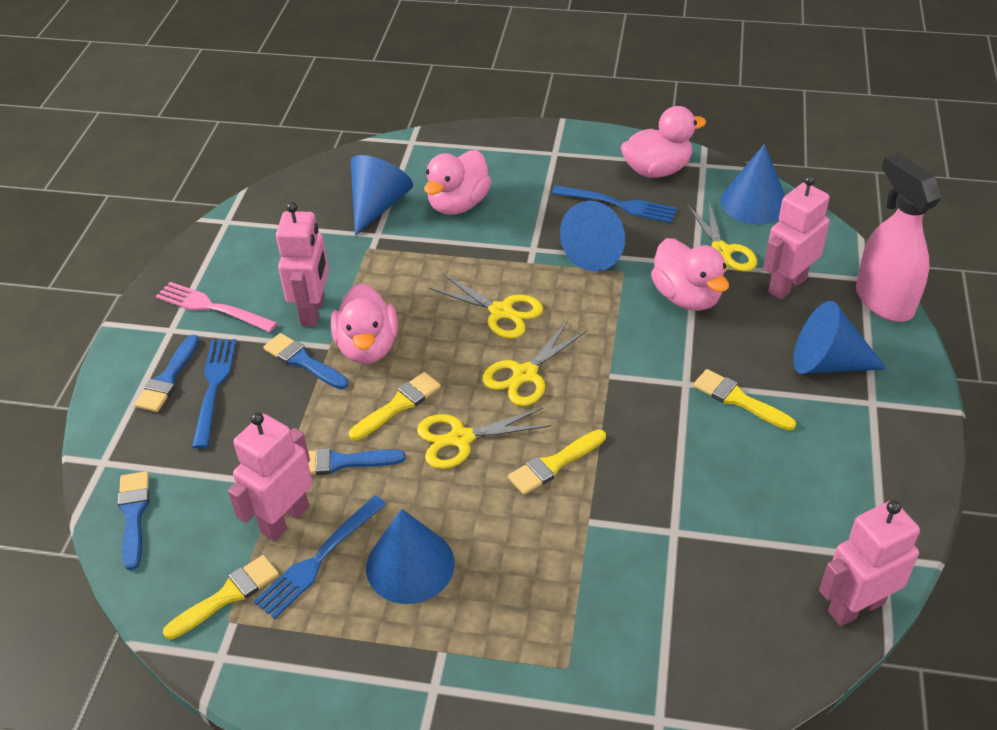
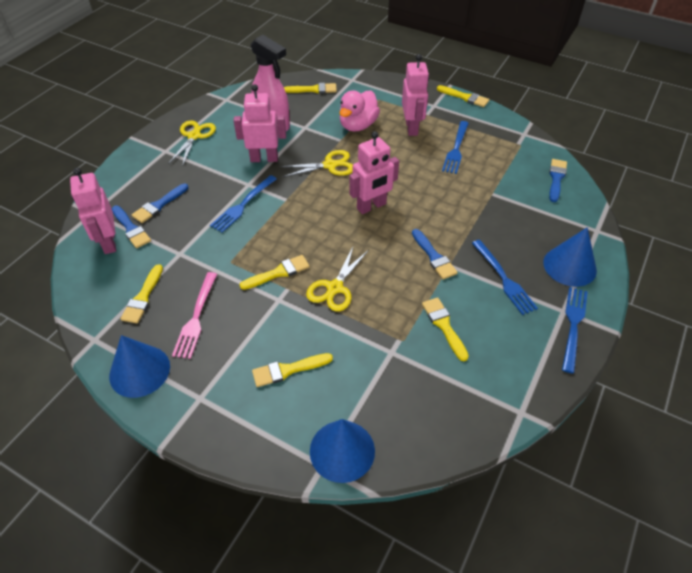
blue cone: [351,155,413,236] [366,509,455,604] [560,201,625,271] [721,144,785,224] [793,301,887,374] = 5 -> [109,335,170,398] [310,419,375,483] [543,227,597,287] = 3
blue fork: [192,339,236,449] [253,495,386,619] [552,185,677,223] = 3 -> [210,175,277,233] [442,121,469,174] [472,240,538,315] [562,287,588,373] = 4
pink duck: [331,283,398,364] [424,150,492,215] [621,106,706,178] [651,238,729,311] = 4 -> [339,90,380,132] = 1
yellow brush: [163,555,279,640] [349,372,441,440] [508,429,606,495] [693,369,796,430] = 4 -> [120,264,163,323] [240,255,310,290] [252,353,333,387] [284,83,337,94] [422,297,469,361] [437,85,489,107] = 6
yellow scissors: [417,408,551,469] [429,273,543,339] [482,321,587,406] [687,202,757,273] = 4 -> [168,120,216,167] [280,150,353,177] [306,245,369,312] = 3

